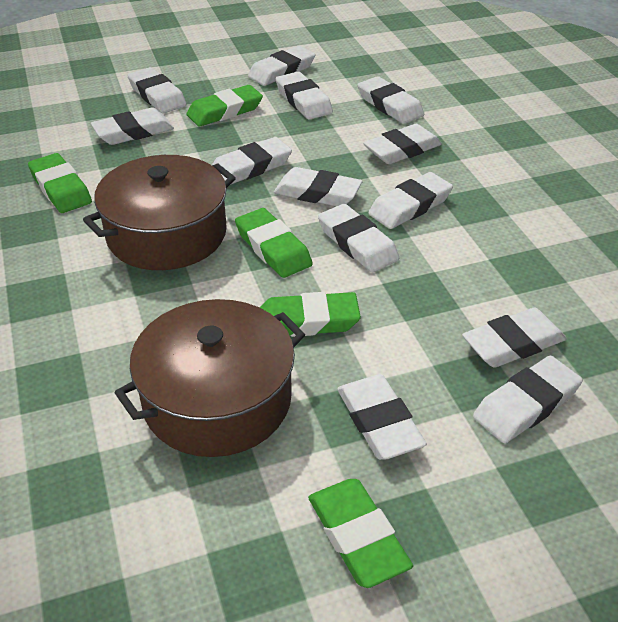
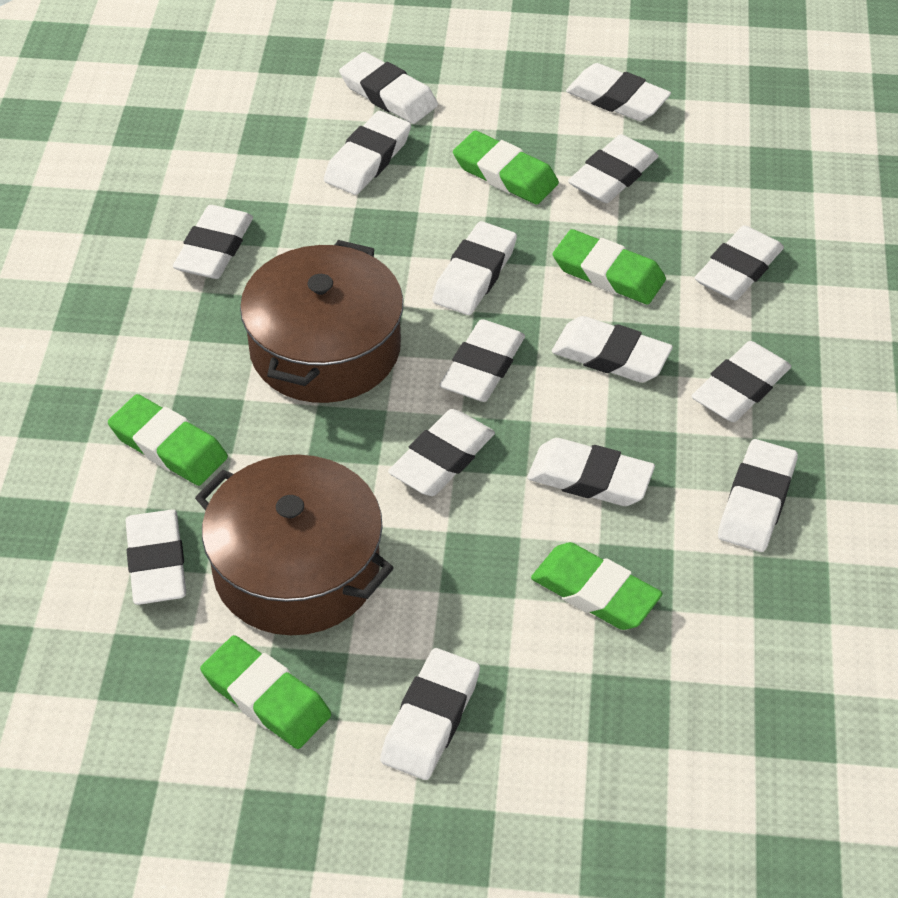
white eraser: [91,108,174,145] [127,67,187,113] [212,137,292,185] [248,46,316,86] [274,167,363,206] [275,72,333,119] [318,204,399,272] [337,374,427,460] [357,76,424,124] [363,124,442,164] [368,172,453,229] [462,307,567,368] [473,356,583,443] = 13 -> [125,509,186,605] [173,205,253,279] [324,111,411,195] [339,52,438,124] [380,648,480,780] [388,409,495,496] [432,221,517,315] [440,319,525,402] [527,438,655,506] [552,316,673,383] [566,63,671,121] [568,134,659,203] [691,341,791,422] [695,225,784,300] [718,439,798,552] = 15

